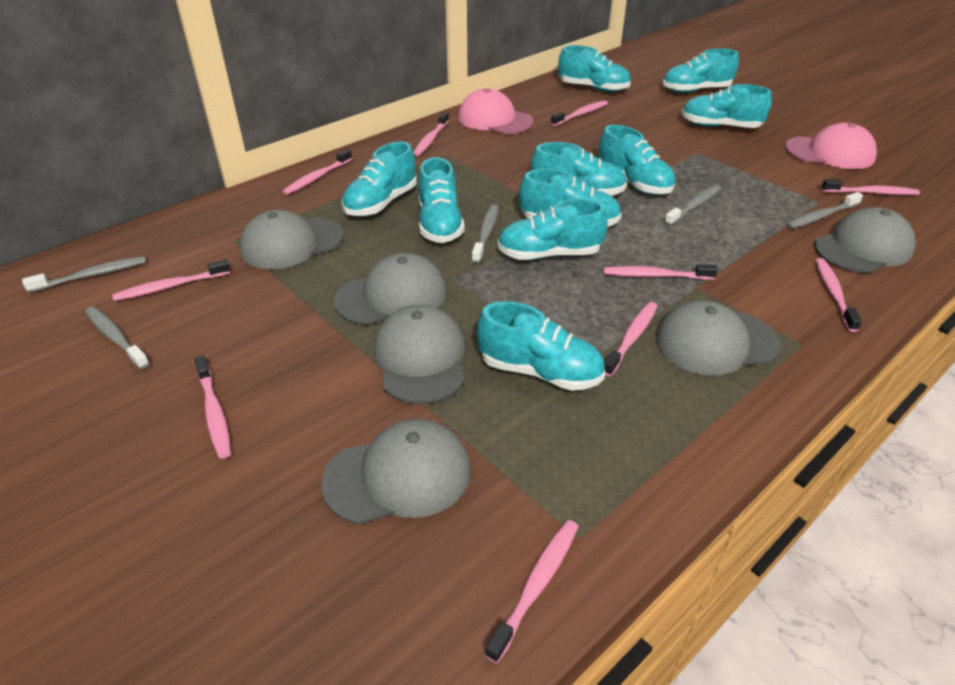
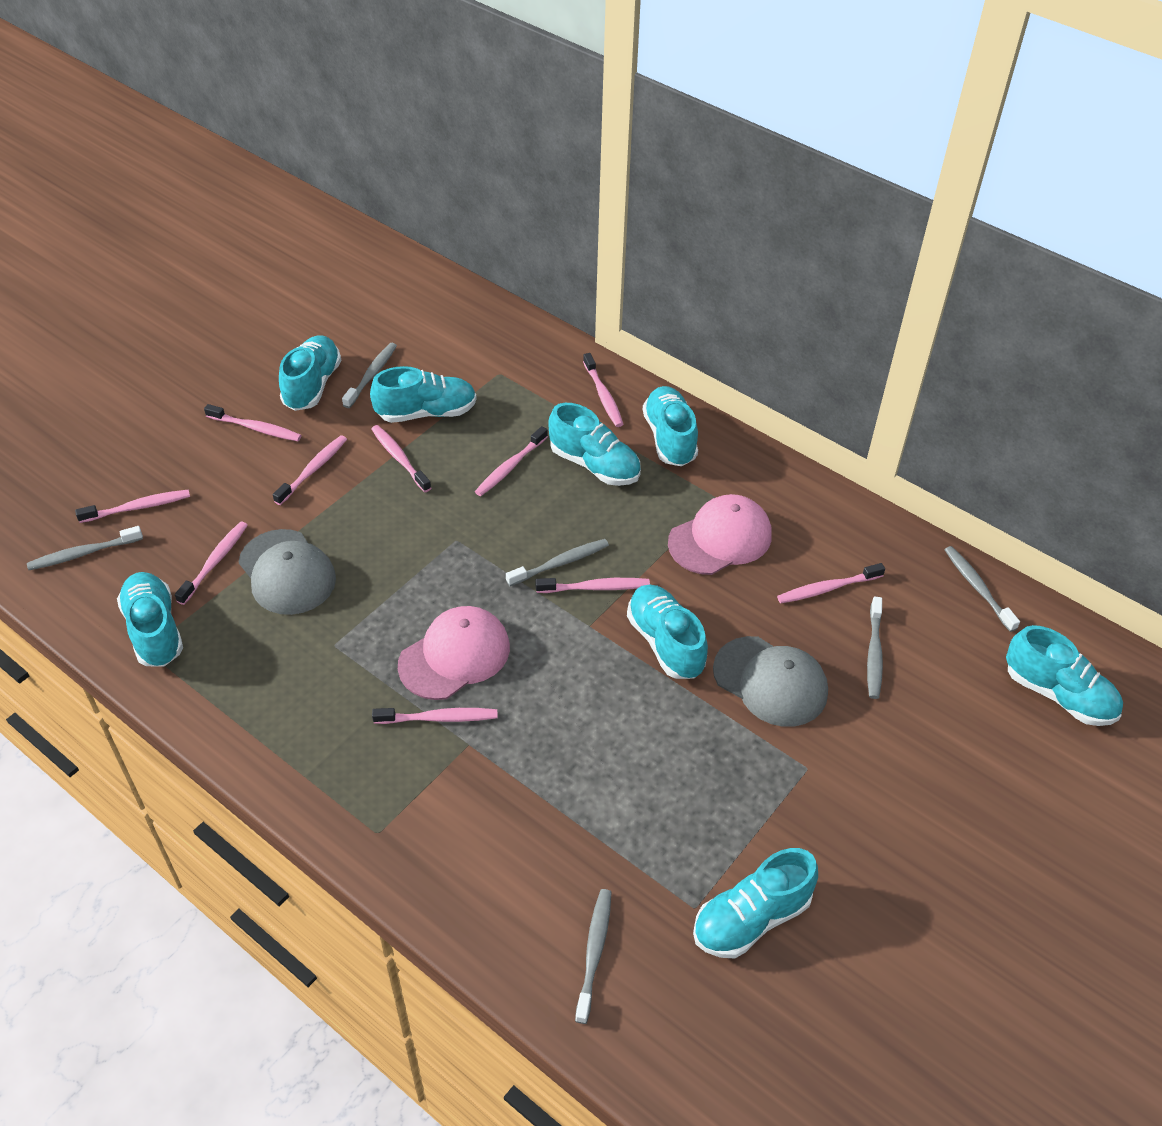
grey cap: [239,210,344,269] [322,418,471,525] [333,253,446,325] [374,305,465,404] [656,300,781,375] [814,207,916,273] = 6 -> [239,529,336,615] [713,636,828,727] = 2
grey toothbrush: [22,256,146,293] [85,307,150,370] [472,204,498,263] [664,185,721,226] [786,192,863,229] = 5 -> [27,526,143,570] [342,343,397,408] [506,539,609,586] [575,889,612,1024] [867,597,883,699] [945,546,1020,632] = 6
turquoise shoe: [342,142,417,216] [418,157,465,243] [477,301,605,391] [497,199,608,260] [519,169,621,227] [531,142,627,196] [558,45,631,92] [598,125,675,195] [663,48,739,93] [681,84,772,128] = 10 -> [117,572,183,666] [279,335,341,411] [370,366,477,423] [548,403,641,486] [627,585,708,679] [643,386,698,466] [693,848,818,958] [1006,625,1123,726] = 8

